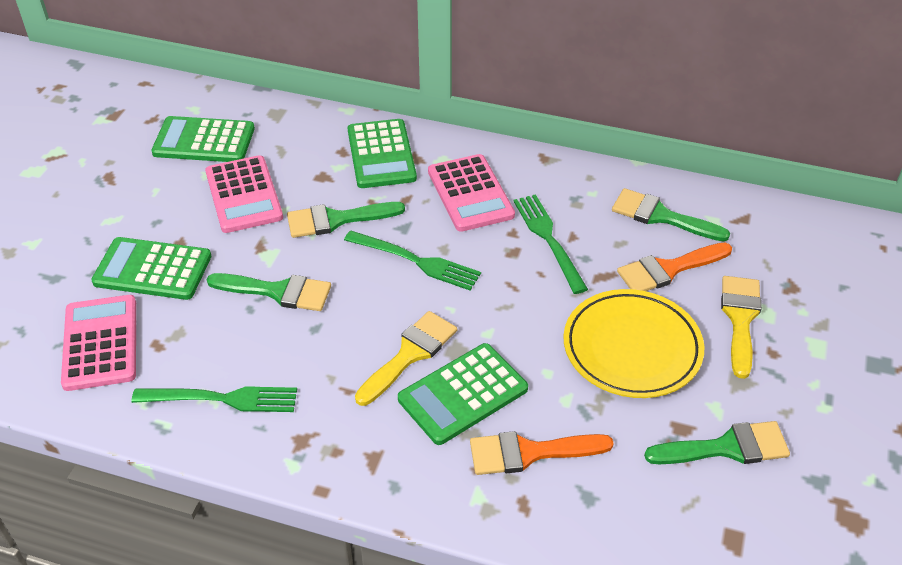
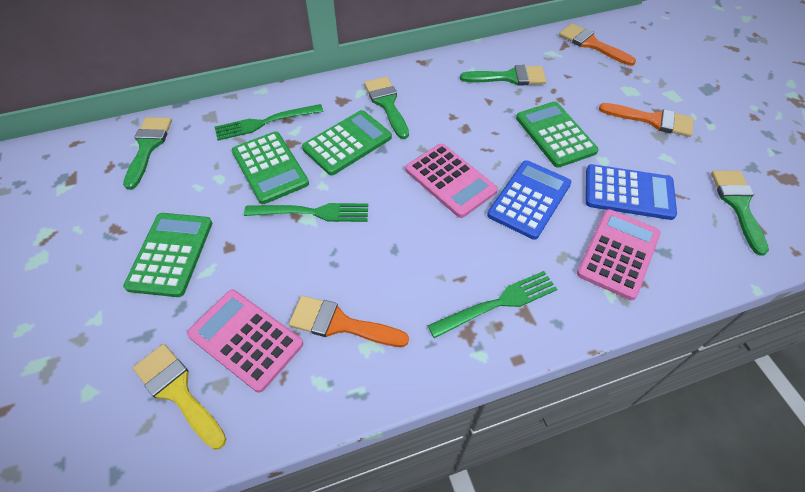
blue calculator: none = 0 -> [487,160,571,240] [586,164,677,220] = 2
orange brush: [470,431,614,475] [617,243,732,291] = 2 -> [289,296,409,347] [559,23,636,66] [599,103,694,137] = 3
yellow brush: [355,311,457,406] [721,276,762,379] = 2 -> [133,344,226,450] = 1
yellow plate: [564,289,704,398] = 1 -> none = 0

